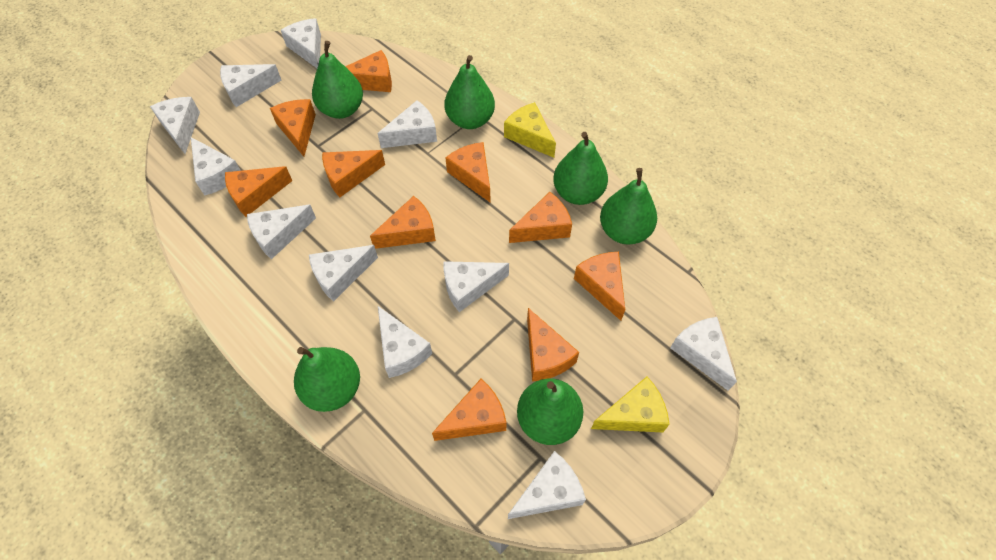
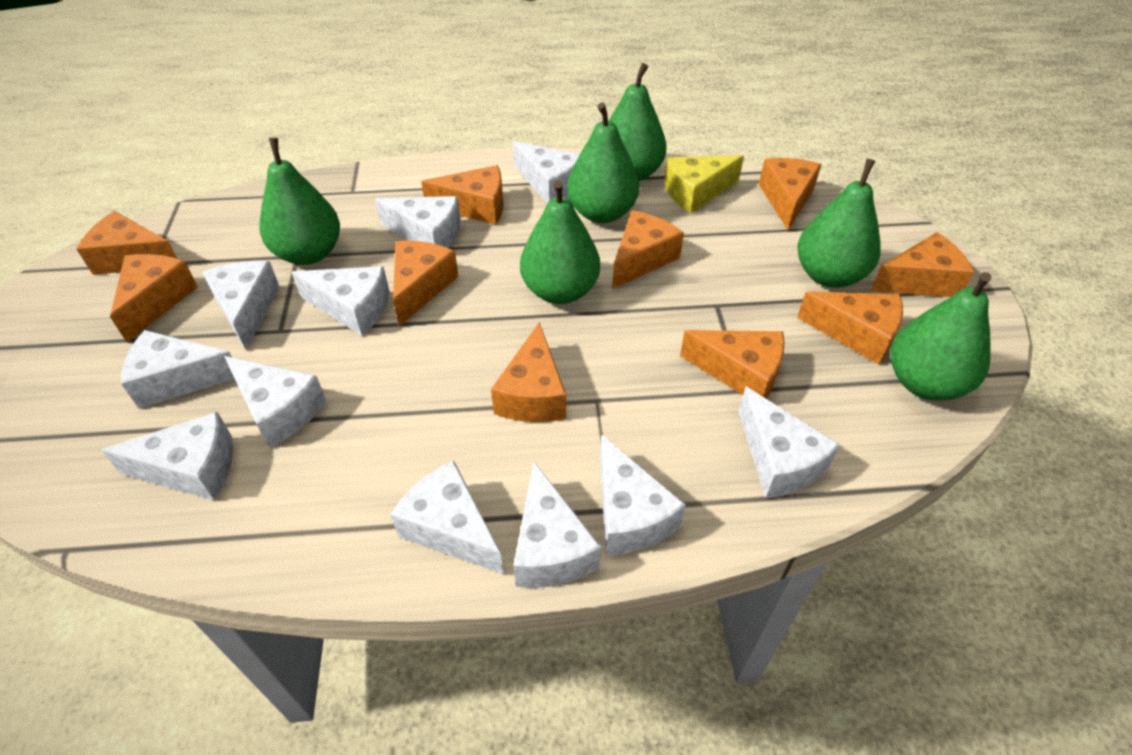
yellow cheese: [504,102,556,158] [591,376,670,432] = 2 -> [664,155,744,214] = 1

